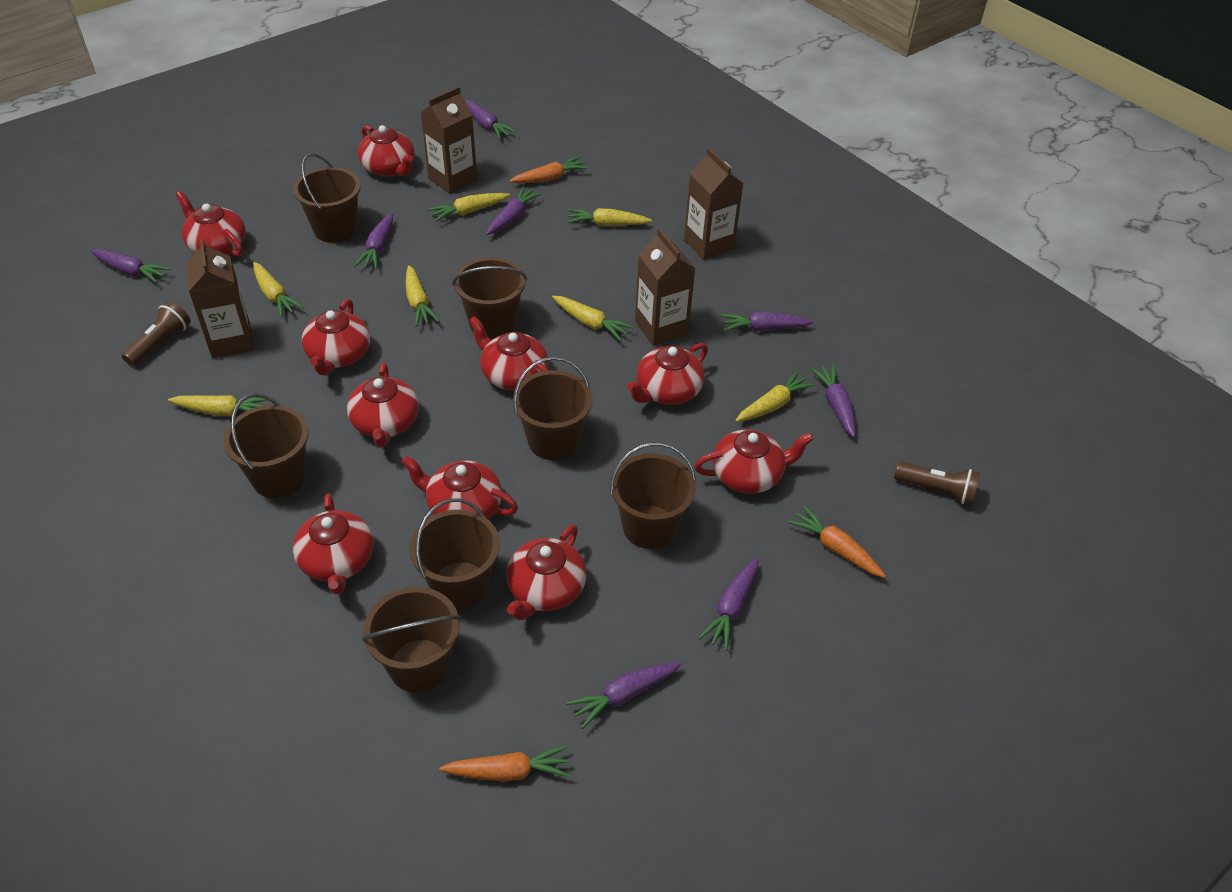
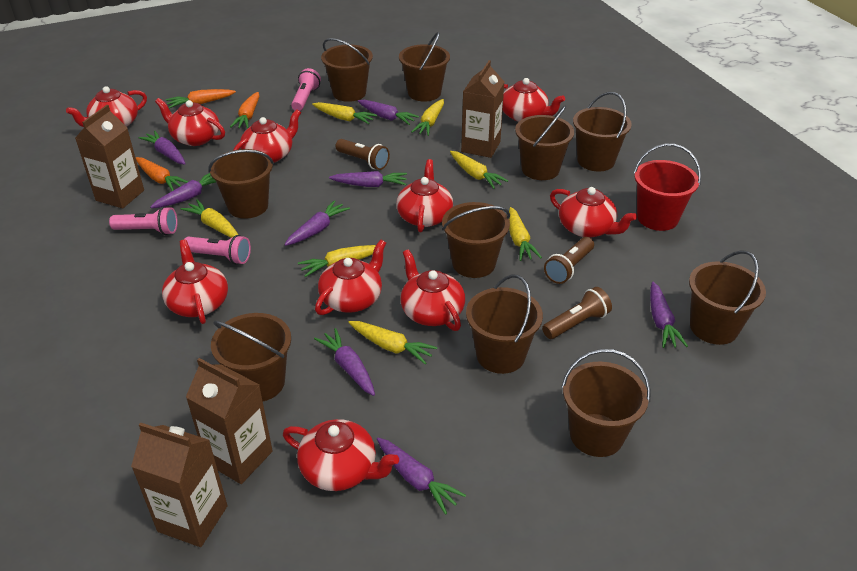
brown bucket: [223,393,309,498] [293,153,361,243] [362,587,461,693] [409,498,500,610] [452,257,527,339] [513,357,593,460] [610,442,696,549] = 7 -> [208,149,274,219] [211,313,291,401] [321,38,373,102] [399,32,450,102] [442,202,510,278] [466,274,543,374] [515,106,574,180] [562,349,651,457] [573,92,632,172] [689,250,766,345] = 10
brown flashlight: [122,301,191,366] [894,462,980,505] = 2 -> [335,139,390,170] [542,287,612,339] [544,237,594,284] = 3
pink flashlight: none = 0 -> [109,207,178,235] [184,235,251,265] [291,68,321,111] = 3
red bucket: none = 0 -> [634,144,701,231] = 1

